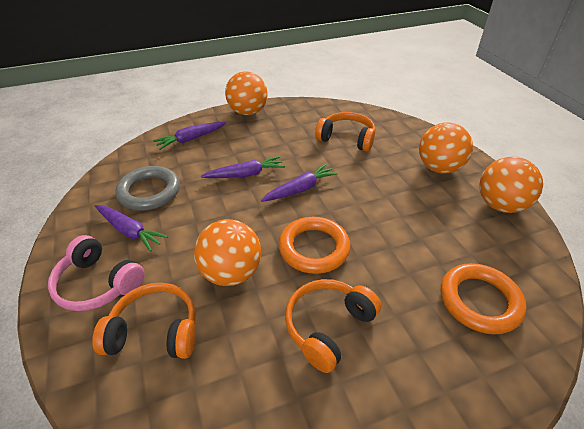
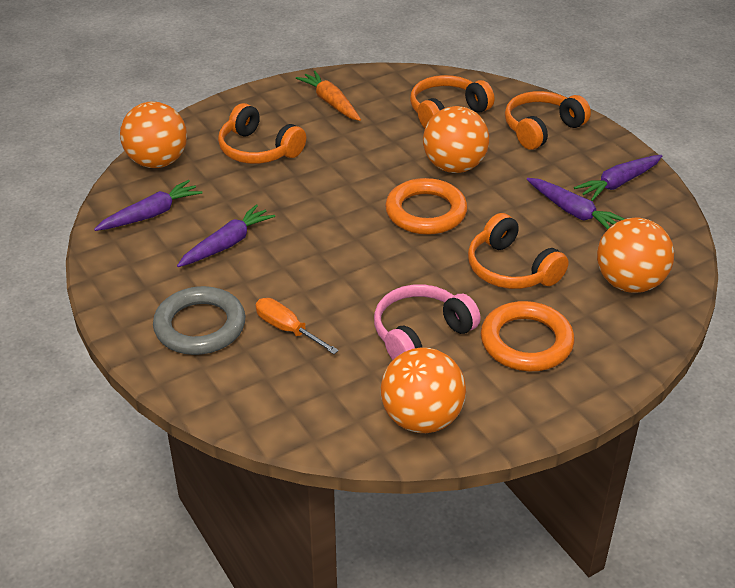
orange carrot: none = 0 -> [296,71,361,121] = 1
orange headphones: [92,283,196,359] [285,279,381,373] [315,112,375,152] = 3 -> [218,103,306,164] [410,75,494,128] [468,213,569,289] [505,91,591,150] = 4
orange screwdriver: none = 0 -> [255,298,339,354] = 1

